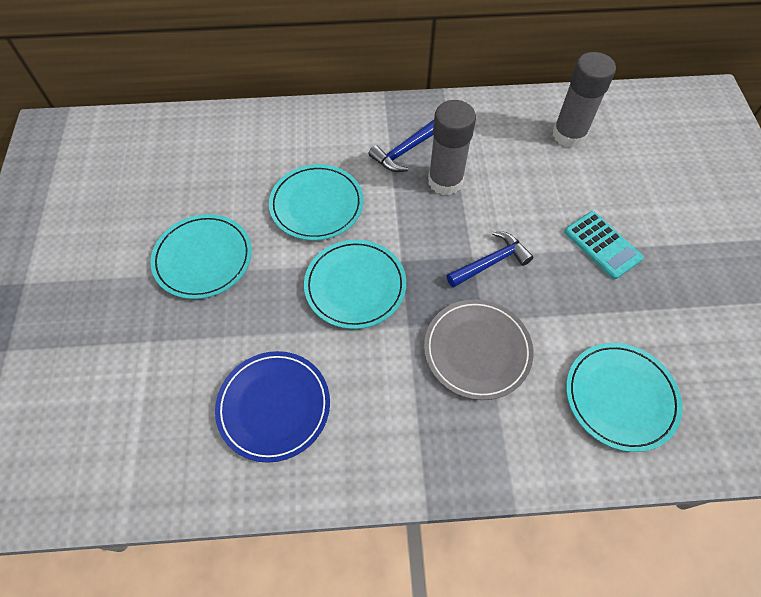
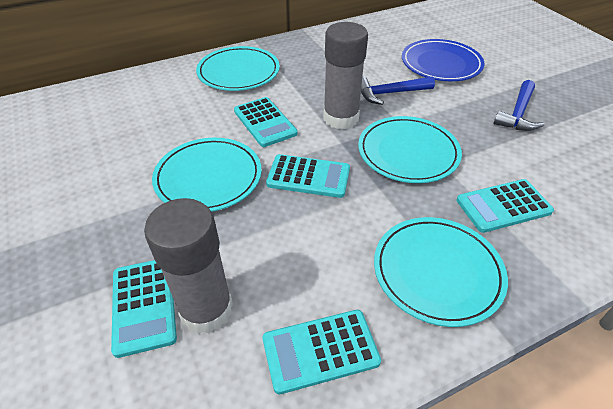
grey plate: [424,299,534,400] = 1 -> none = 0
turquoise calculator: [564,211,644,279] = 1 -> [111,260,177,358] [234,97,298,147] [263,310,381,394] [266,154,350,198] [456,179,554,233] = 5

